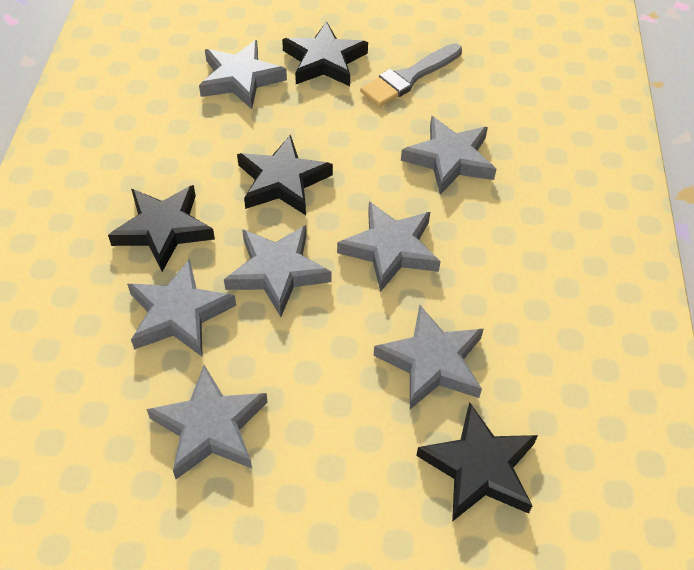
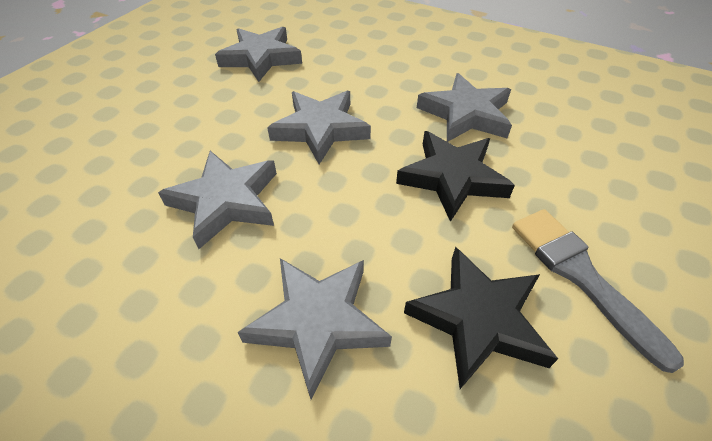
black star: [108,185,215,272] [237,135,333,215] [282,21,368,86] [416,402,538,522] = 4 -> [396,131,515,222] [404,247,558,389] = 2
grey star: [127,259,236,356] [146,365,267,479] [199,40,287,109] [224,225,332,317] [337,201,441,292] [374,304,484,409] [401,116,496,194] = 7 -> [158,151,277,249] [215,27,302,82] [237,258,392,400] [267,91,371,164] [417,73,512,142] = 5

